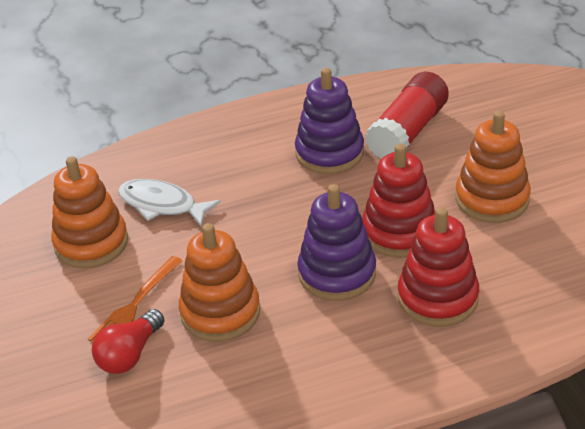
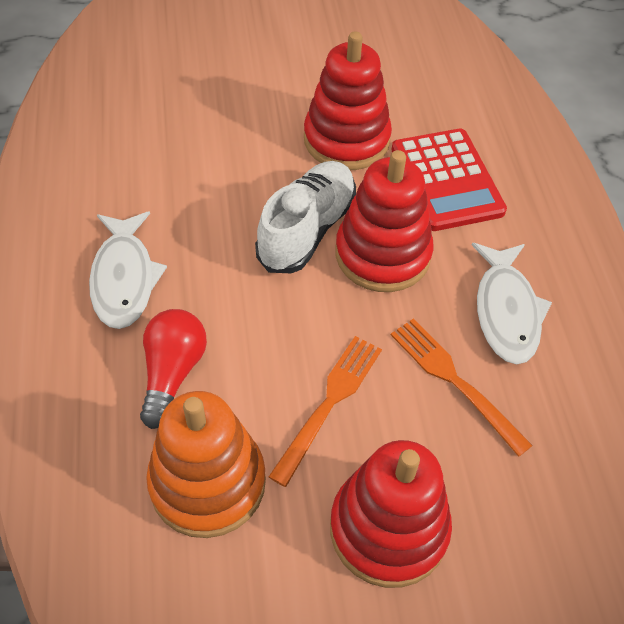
orange fork: [88,256,182,342] = 1 -> [269,336,382,487] [391,319,533,457] = 2
orange stacking toy: [51,156,128,268] [179,223,260,342] [455,111,531,223] = 3 -> [146,391,266,538] = 1
purple stacking toy: [295,68,364,174] [297,184,376,301] = 2 -> none = 0
red calculator: none = 0 -> [391,129,507,231] = 1
red glue stick: [365,72,449,159] = 1 -> none = 0
red stacking toy: [362,144,435,258] [398,207,479,327] = 2 -> [304,31,392,170] [330,440,452,588] [335,150,434,292] = 3
white fish: [118,179,221,227] = 1 -> [89,211,167,329] [472,243,552,364] = 2
white shoe: none = 0 -> [255,161,356,273] = 1

